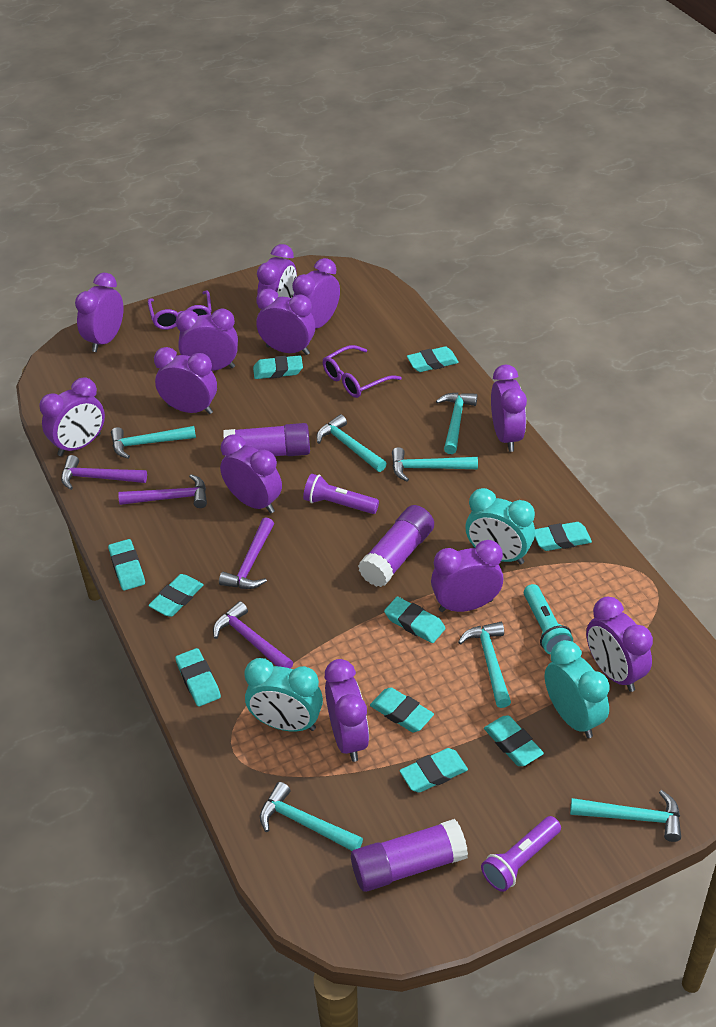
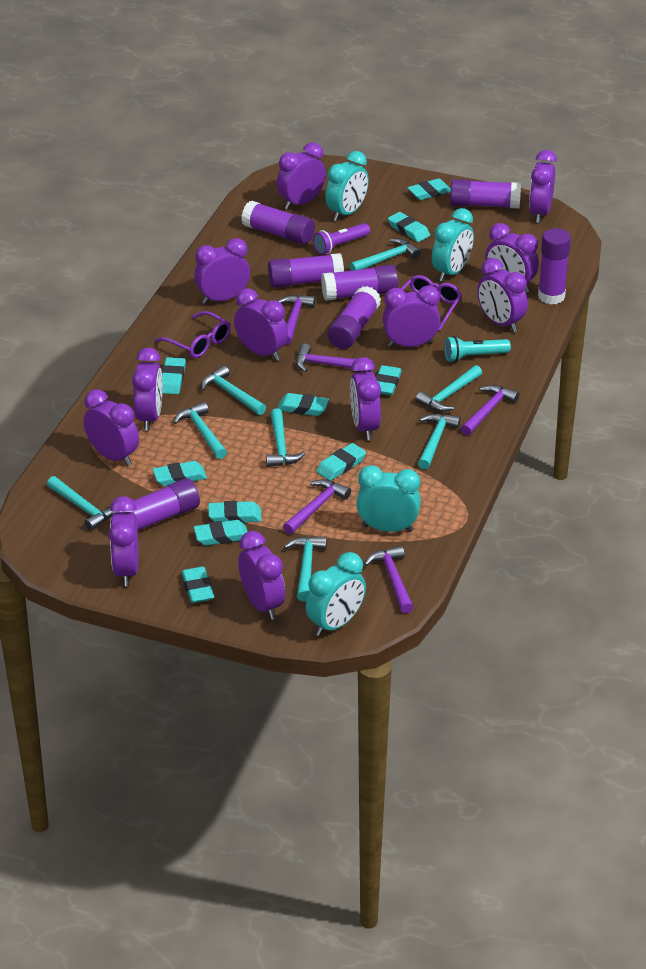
purple flashlight: [303,474,379,514] [481,816,561,892] = 2 -> [313,223,370,255] = 1
purple glue stick: [223,423,310,456] [351,819,468,892] [358,505,434,587] = 3 -> [112,478,200,530] [241,201,315,245] [268,253,344,288] [321,265,398,301] [328,286,381,349] [450,179,521,209] [538,228,571,304] = 7
purple hammer: [61,455,147,490] [118,474,207,508] [213,601,293,669] [219,517,274,589] = 4 -> [278,295,315,345] [283,479,351,534] [296,344,373,372] [364,546,414,613] [461,385,519,436] = 5
turquoise clock: [244,658,323,732] [466,488,535,565] [545,640,610,738] = 3 -> [305,552,366,636] [325,151,369,221] [356,465,421,532] [432,208,474,282] = 4
turquoise hammer: [111,426,196,459] [260,782,363,851] [317,414,387,472] [392,447,478,481] [436,393,477,454] [458,622,511,708] [570,790,681,842] = 7 -> [47,476,113,531] [173,402,227,459] [201,366,266,415] [266,409,306,467] [284,536,327,601] [350,238,420,271] [416,365,482,412] [418,413,461,469] = 8

